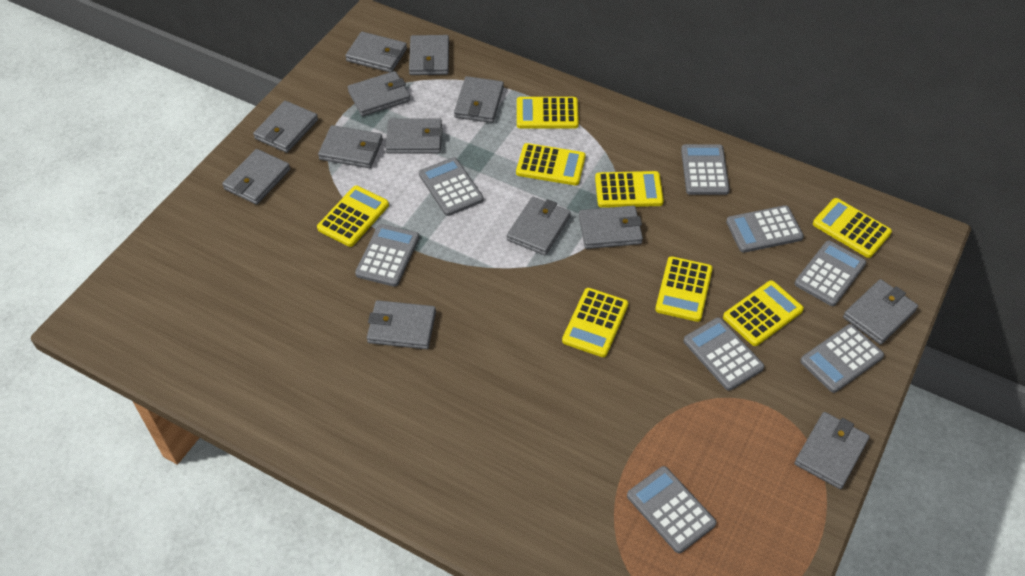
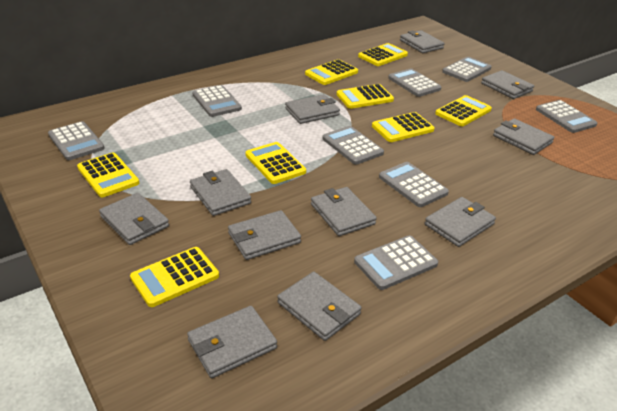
grey wallet: [222,149,290,205] [253,101,318,153] [318,125,383,168] [345,32,407,72] [348,71,410,116] [367,300,436,349] [386,118,443,154] [409,35,449,75] [454,76,504,123] [507,197,571,255] [579,206,643,249] [794,412,870,489] [843,279,918,345] = 13 -> [99,193,169,245] [187,306,277,378] [190,169,251,216] [228,210,301,260] [277,272,362,341] [285,94,340,124] [311,187,377,236] [400,30,444,53] [425,197,496,247] [481,70,534,99] [493,118,554,155] = 11

